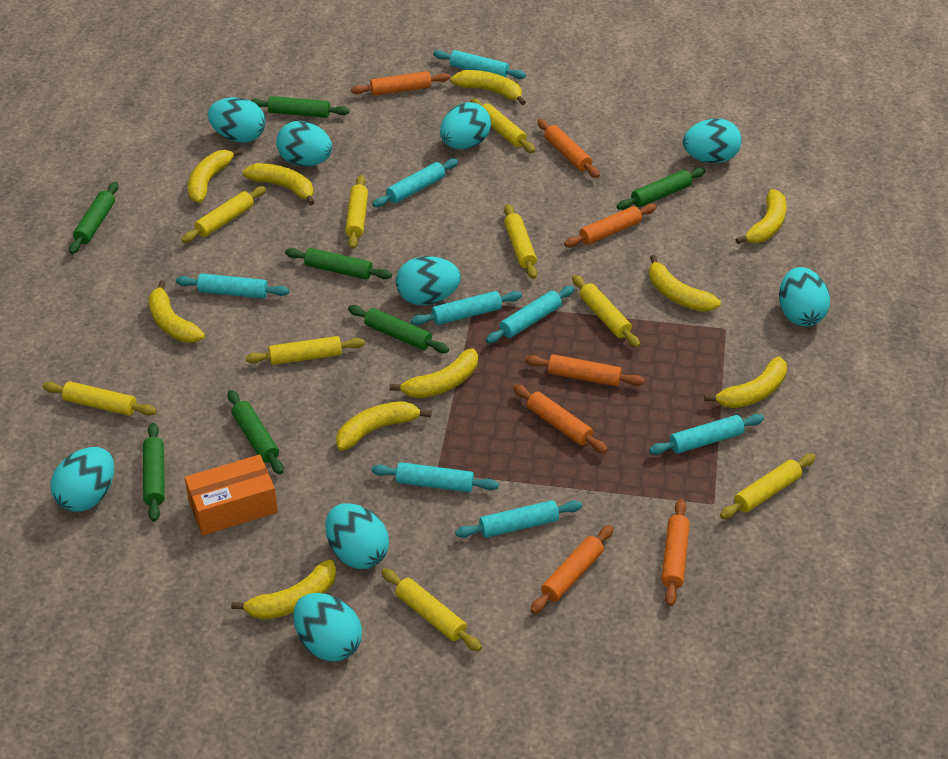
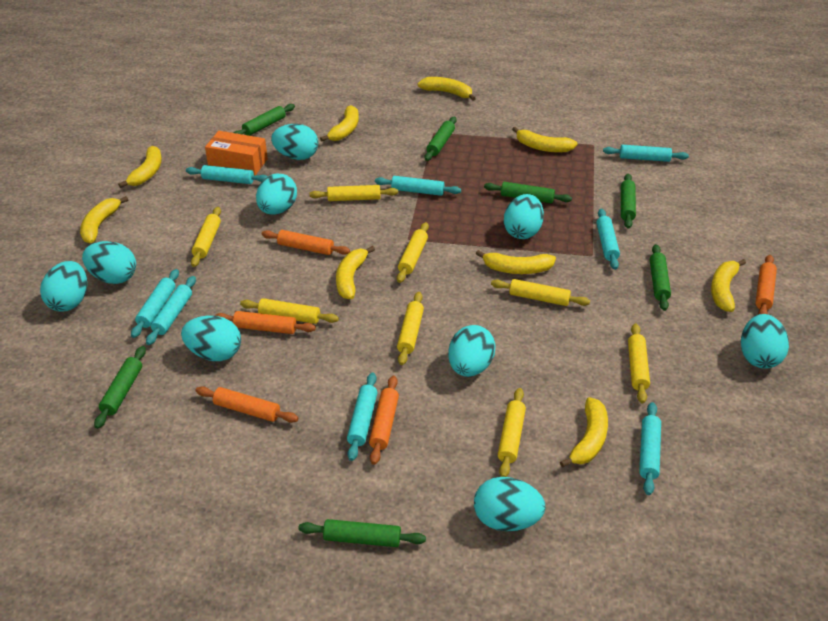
orange rolling pin: [351,71,450,96] [513,385,608,453] [525,354,645,386] [530,525,613,614] [537,119,600,178] [564,204,657,247] [661,499,690,606] = 7 -> [196,386,298,423] [214,311,316,334] [262,230,350,255] [369,376,399,465] [755,255,777,315] = 5
yellow banana: [148,280,205,343] [188,148,243,203] [231,560,336,619] [242,163,315,206] [336,401,432,451] [389,348,478,398] [451,70,526,105] [649,255,721,312] [704,357,787,408] [736,189,787,244] = 10 -> [80,196,128,243] [118,146,162,188] [320,105,359,141] [336,246,375,299] [418,77,476,101] [476,250,556,274] [512,127,578,152] [560,397,608,468] [711,259,746,312] = 9
yellow rolling pin: [43,381,157,416] [181,186,266,243] [245,336,365,365] [345,175,368,249] [382,568,482,652] [471,98,535,153] [504,204,537,279] [572,275,640,348] [720,454,815,519] = 9 -> [191,207,221,267] [240,298,339,324] [309,185,398,201] [397,222,429,283] [397,292,424,365] [491,279,590,306] [498,388,526,477] [628,323,650,404] = 8

